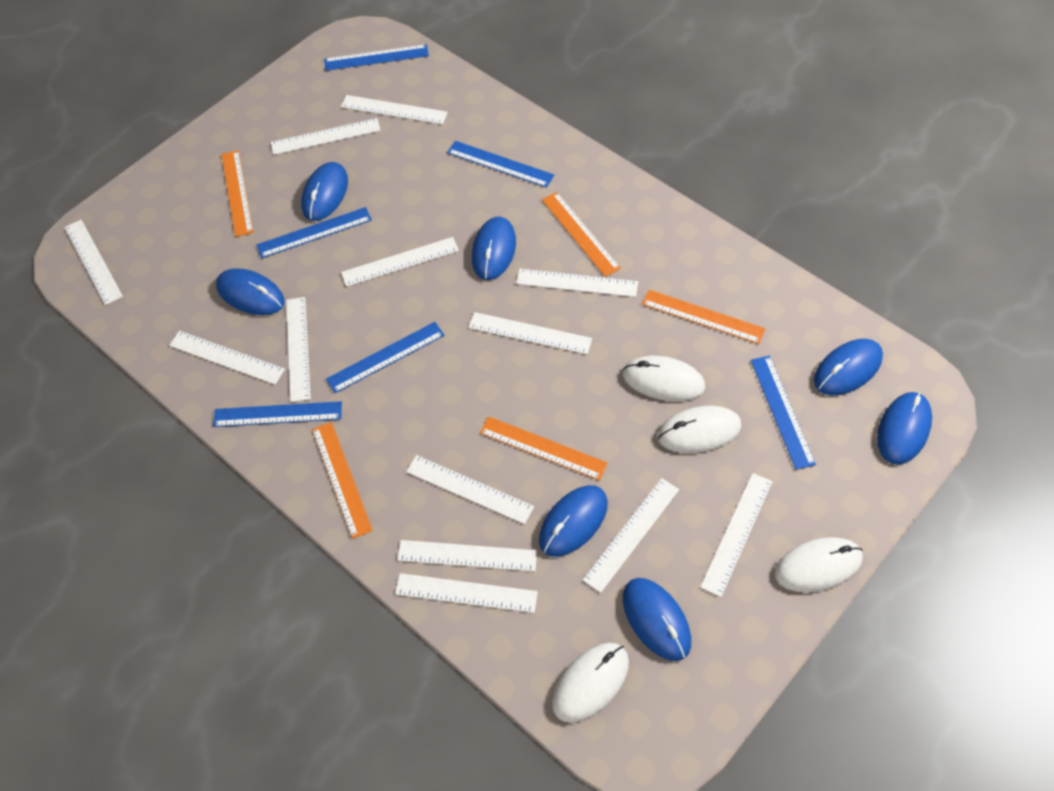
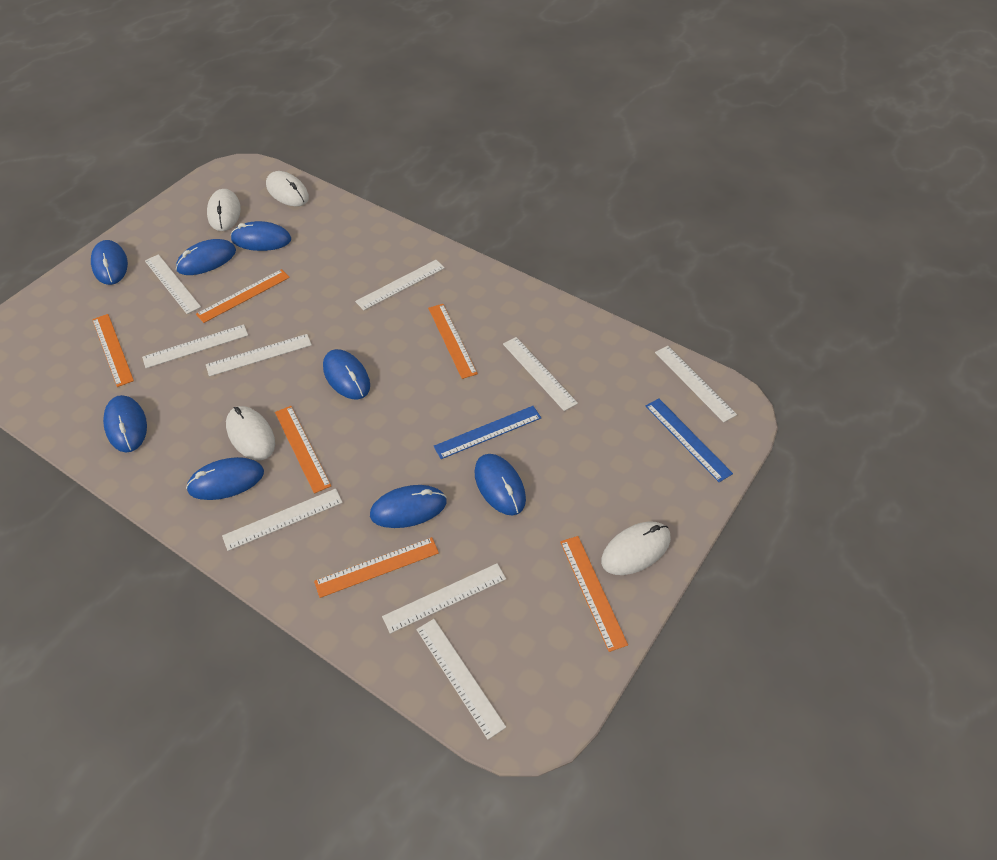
blue mouse: [216,268,284,315] [301,162,348,221] [472,217,516,280] [539,485,608,557] [623,578,691,661] [814,339,883,395] [877,392,932,465] = 7 -> [91,240,128,285] [103,395,147,452] [176,239,236,275] [186,457,264,500] [230,221,291,251] [323,349,370,399] [370,485,447,528] [474,454,526,515] = 8
blue ruler: [213,401,342,427] [256,207,372,258] [324,44,429,71] [326,322,445,393] [447,141,554,188] [751,355,816,470] = 6 -> [434,406,541,459] [646,398,733,482] = 2
orange ruler: [221,150,254,237] [312,422,373,539] [480,416,608,480] [542,192,621,277] [642,290,765,344] = 5 -> [92,314,134,387] [196,269,290,323] [275,406,331,494] [314,537,439,598] [428,304,478,379] [560,536,628,652] = 6
white ruler: [64,220,123,305] [169,331,285,385] [271,118,381,155] [286,297,311,402] [341,95,448,125] [341,237,459,287] [395,573,538,613] [397,540,537,571] [406,455,534,524] [468,312,592,354] [516,269,638,297] [583,478,679,593] [700,473,773,597] = 13 -> [142,324,248,368] [145,254,201,314] [206,334,312,376] [222,489,343,551] [355,260,445,310] [382,563,506,634] [416,619,506,739] [503,337,578,411] [655,346,737,422] = 9

